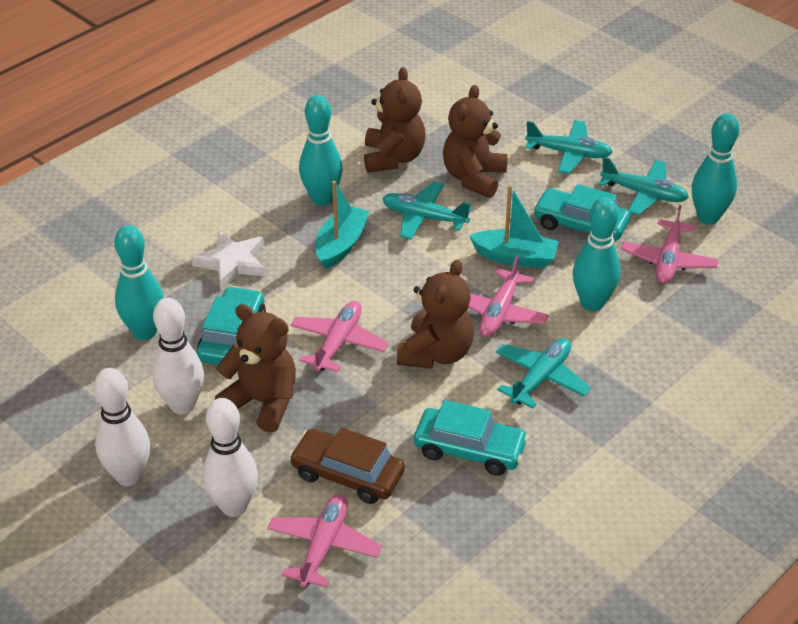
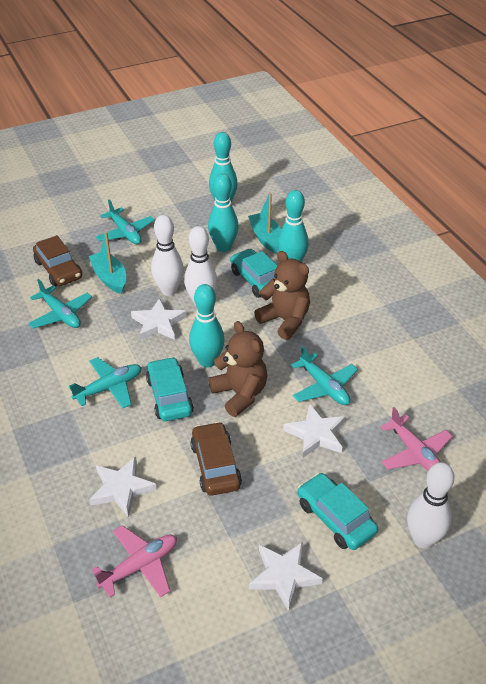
brown car: [289,428,405,504] = 1 -> [33,235,82,287] [190,422,242,495] = 2
brown teddy bear: [215,304,296,433] [364,67,426,173] [397,259,474,369] [443,85,508,198] = 4 -> [208,321,268,417] [254,251,310,340] = 2
pink plane: [267,494,382,588] [290,301,389,372] [468,255,549,337] [621,205,718,284] = 4 -> [91,525,177,598] [380,407,453,471] = 2
white star: [192,231,265,289] = 1 -> [89,456,157,518] [131,298,187,340] [249,542,323,611] [283,404,345,458] = 4

